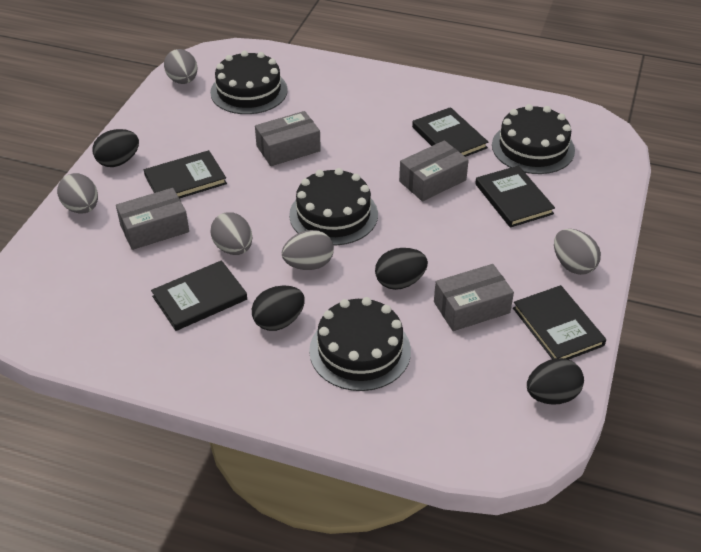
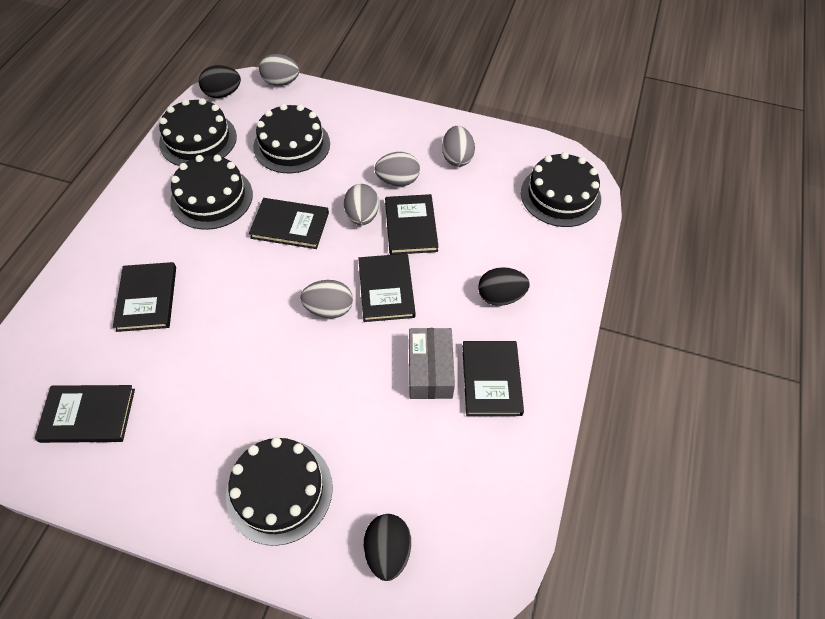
black book: [144,150,227,198] [151,260,247,331] [412,107,488,157] [475,165,555,228] [513,285,606,360] = 5 -> [35,385,135,443] [113,262,176,332] [249,198,329,249] [358,254,415,322] [385,194,439,255] [462,341,524,416] = 6
black cake: [210,51,288,114] [289,168,378,245] [309,297,411,391] [492,104,575,174] = 4 -> [159,98,237,166] [170,155,253,230] [226,437,333,546] [253,104,330,173] [521,152,601,227] = 5
black egg: [93,129,139,167] [252,286,305,331] [375,248,428,290] [527,358,584,405] = 4 -> [199,65,241,98] [364,514,411,581] [478,267,530,306] = 3
grey box: [116,188,189,250] [255,111,321,166] [399,140,469,201] [434,264,514,331] = 4 -> [409,328,455,399] = 1

